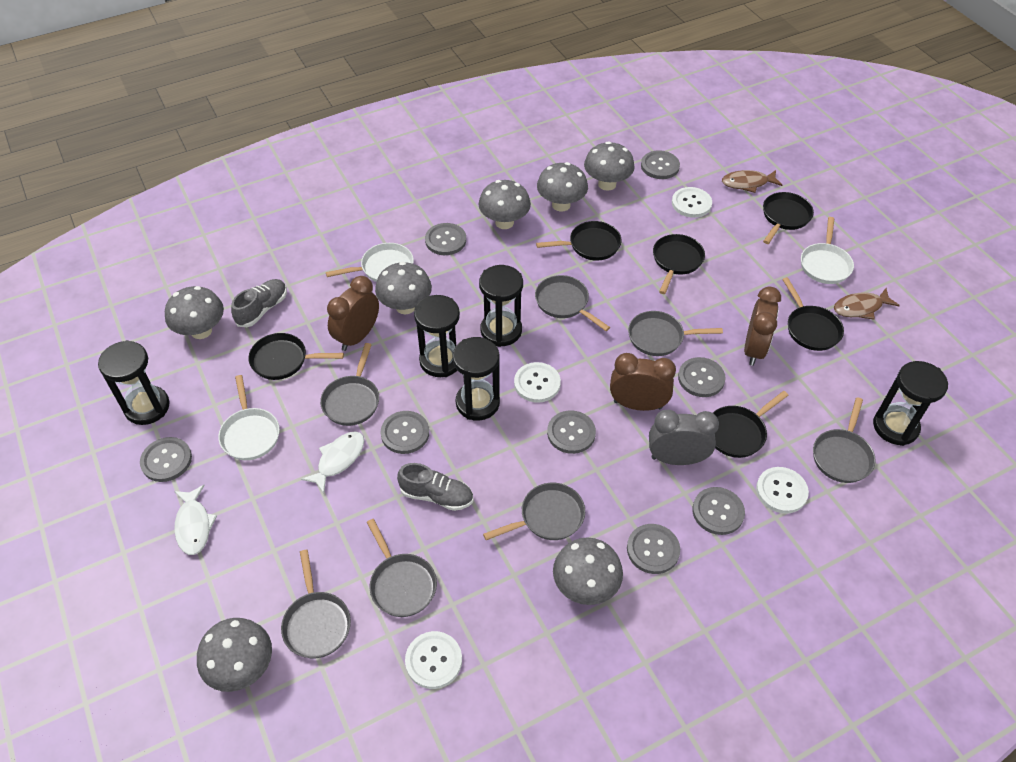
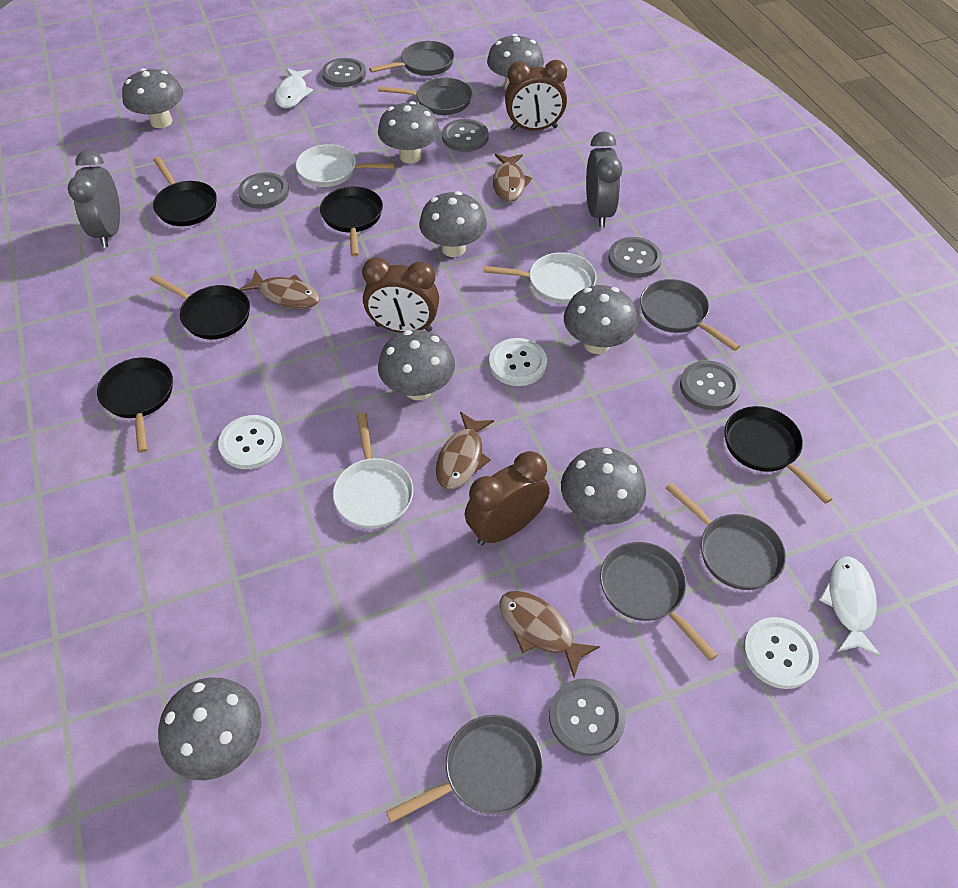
black hourglass: [98,340,170,425] [414,295,460,377] [452,337,500,421] [479,265,523,347] [873,361,948,446] = 5 -> none = 0
black pan: [248,333,344,380] [536,221,621,261] [653,234,705,294] [713,391,789,458] [763,192,814,244] [782,277,844,351] = 6 -> [97,357,173,453] [150,274,250,339] [153,157,217,226] [320,187,383,256] [724,406,832,504] = 5
brown fish: [722,170,783,193] [834,288,900,320] = 2 -> [239,270,320,309] [436,412,494,489] [493,154,532,202] [499,591,600,677] = 4
grey button: [140,437,192,482] [381,411,429,454] [425,223,466,255] [547,410,596,454] [627,524,680,574] [641,150,680,179] [678,357,725,397] [692,487,745,535] = 8 -> [238,172,289,209] [322,58,366,87] [442,119,489,152] [549,678,625,756] [608,237,662,278] [680,360,741,411] = 6
grey clock: [649,410,719,465] = 1 -> [67,150,120,248] [586,131,623,228] = 2
grey mushroom: [165,286,224,339] [197,618,272,692] [375,262,432,314] [479,180,531,229] [537,162,588,212] [553,537,623,605] [584,141,635,191] = 7 -> [122,68,183,128] [158,677,262,780] [378,101,440,163] [378,330,455,400] [419,191,487,257] [487,34,544,90] [561,447,646,525] [564,285,638,354] = 8
grey pan: [281,550,351,658] [320,343,379,426] [367,519,437,617] [483,483,585,540] [535,275,610,331] [628,311,723,356] [813,397,876,483] = 7 -> [369,41,455,76] [378,78,472,115] [386,715,543,823] [600,542,718,661] [640,279,740,351] [666,482,786,590] = 6
grey shoe: [231,279,287,327] [397,463,473,511] = 2 -> none = 0
white button: [405,631,462,689] [514,362,561,403] [672,187,712,218] [756,467,809,514] = 4 -> [218,415,282,469] [489,338,547,386] [743,617,819,689] = 3

